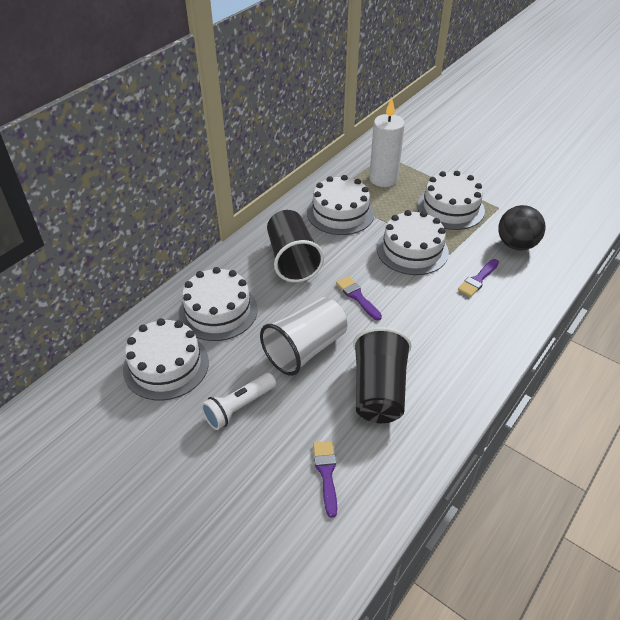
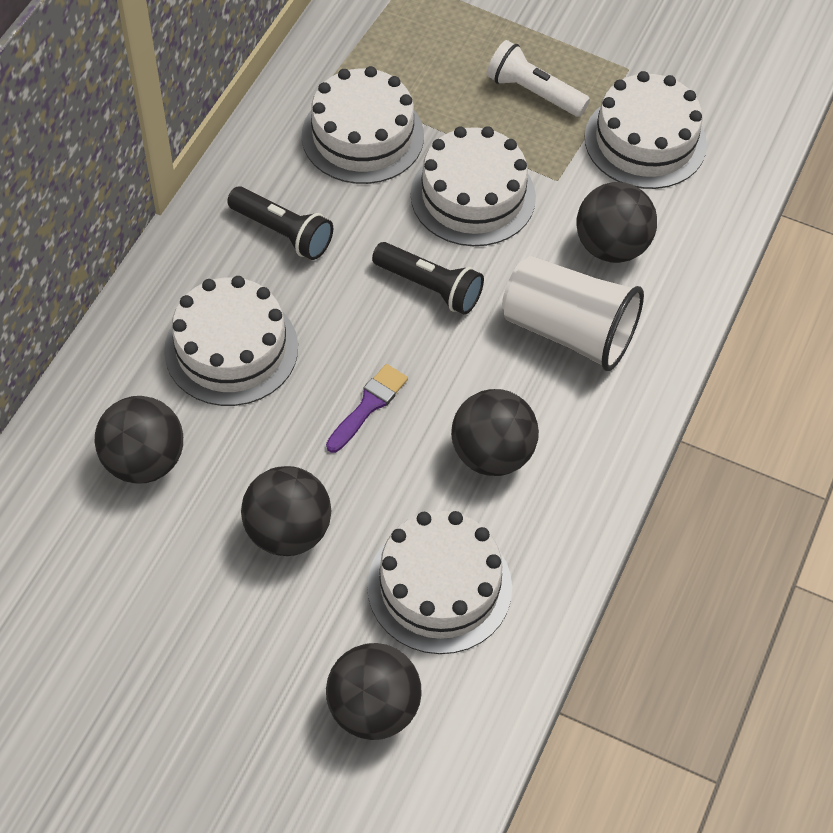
black ball: [498,205,546,251] = 1 -> [95,396,183,484] [241,466,331,556] [326,643,422,740] [451,389,539,476] [577,182,657,263] = 5
black cup: [267,210,324,282] [353,327,412,423] = 2 -> none = 0
black flashlight: none = 0 -> [227,186,333,260] [372,242,484,315] = 2
purple brush: [313,441,337,518] [336,276,382,320] [458,259,499,297] = 3 -> [326,364,408,453] = 1
white candle: [369,98,405,187] = 1 -> none = 0

